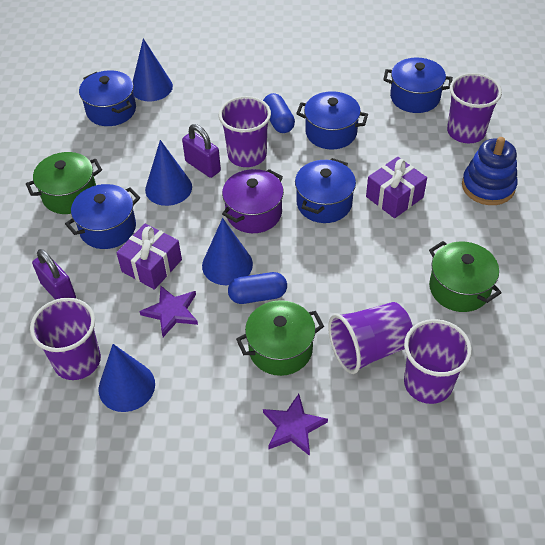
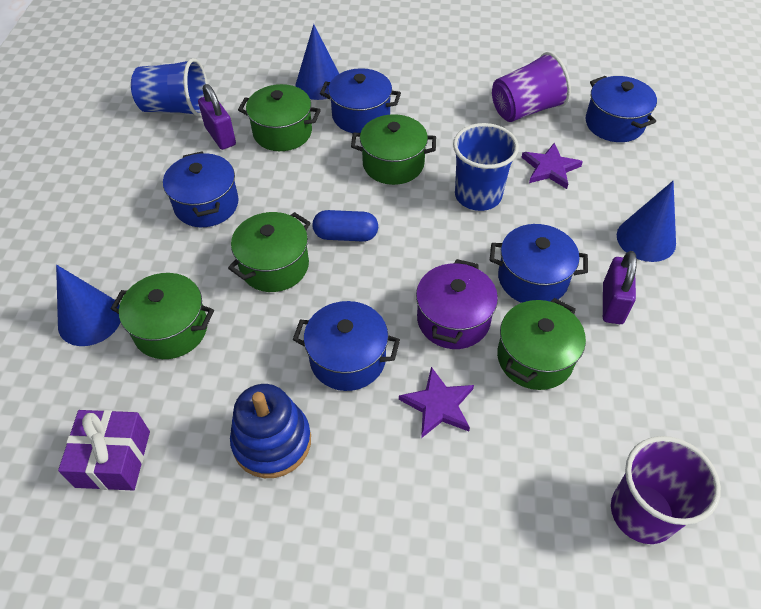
blue capsule: [228,272,287,304] [263,93,295,133] = 2 -> [313,210,378,241] = 1
blue cone: [99,344,155,412] [133,38,173,101] [145,140,192,206] [202,218,253,285] = 4 -> [56,265,120,346] [296,24,339,100] [617,181,676,262] = 3
blue cup: none = 0 -> [131,58,208,117] [453,123,519,211] = 2
green pot: [26,152,102,214] [236,300,324,376] [429,241,502,312] = 3 -> [111,273,214,359] [228,212,311,292] [238,84,321,151] [351,114,436,185] [497,298,586,390] = 5
purple cup: [30,298,101,380] [219,96,271,167] [328,302,413,374] [404,319,472,404] [447,73,502,143] = 5 -> [492,52,571,122] [611,436,721,544] = 2
purple gift: [116,223,182,290] [366,157,427,218] = 2 -> [58,410,150,491] = 1

